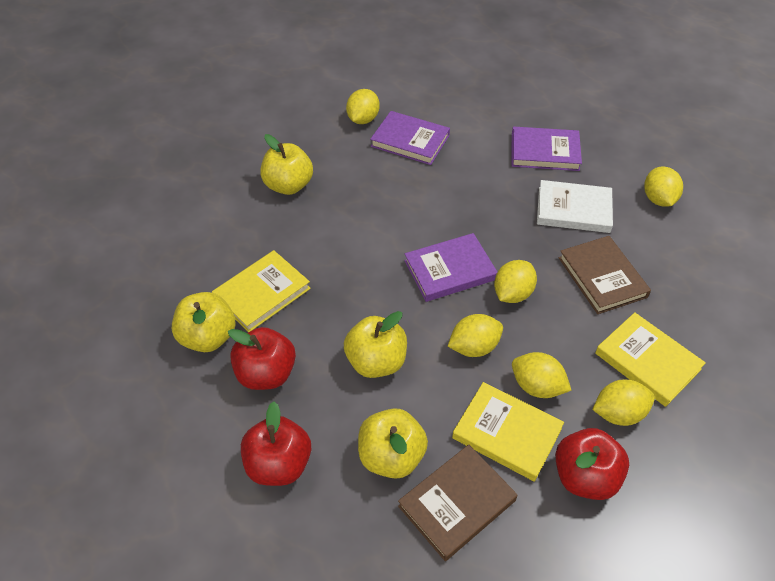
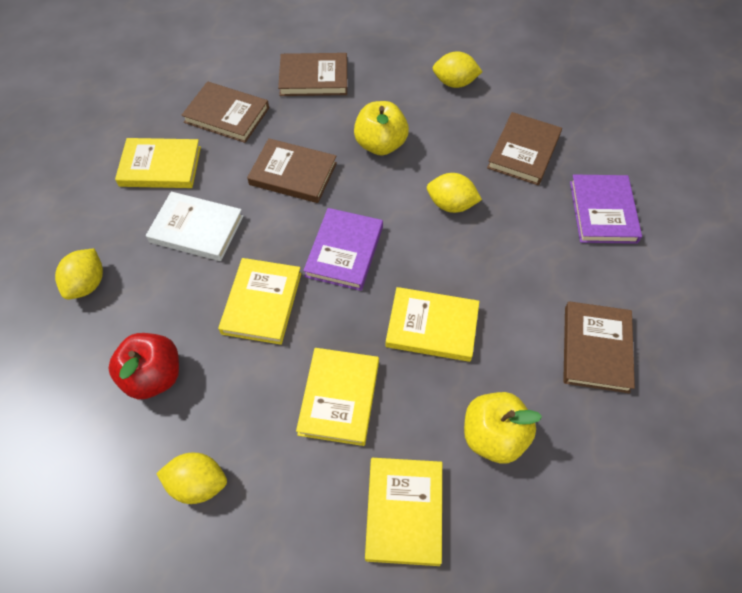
brown book: [398,444,517,561] [559,236,651,314] = 2 -> [181,81,269,143] [247,138,337,203] [278,53,347,96] [487,112,562,185] [563,301,635,393] = 5
purple book: [370,111,450,165] [404,233,497,302] [512,127,582,171] = 3 -> [303,208,383,291] [570,174,642,244] = 2
red apple: [228,327,296,390] [241,402,311,486] [555,428,629,500] = 3 -> [108,333,179,399] = 1
yellow apple: [172,292,235,352] [260,134,313,195] [344,311,407,378] [358,408,428,479] = 4 -> [354,101,409,155] [464,392,542,463] = 2
yellow book: [212,250,311,332] [452,382,564,482] [595,312,706,407] = 3 -> [115,138,201,188] [218,258,301,345] [296,348,379,446] [365,458,442,566] [385,287,479,362] = 5
yellow lemon: [346,89,380,124] [448,314,503,357] [494,260,537,303] [512,352,571,398] [592,380,655,426] [644,167,683,207] = 6 -> [55,249,103,299] [156,453,227,504] [427,173,482,213] [433,51,482,88] = 4

